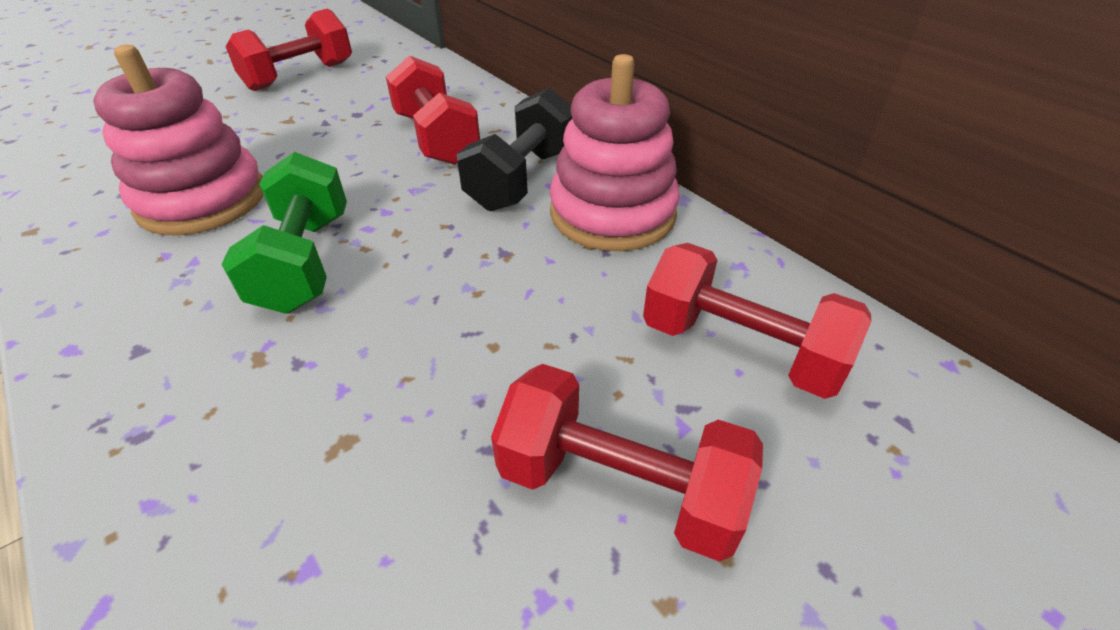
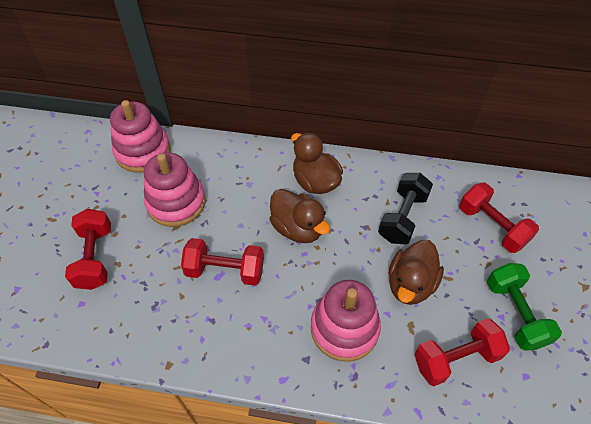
brown duck: none = 0 -> [269,189,330,243] [291,133,343,194] [389,240,444,305] = 3
pink stacking toy: [93,45,264,236] [550,54,680,251] = 2 -> [110,100,171,173] [144,152,206,227] [311,280,381,362] = 3

